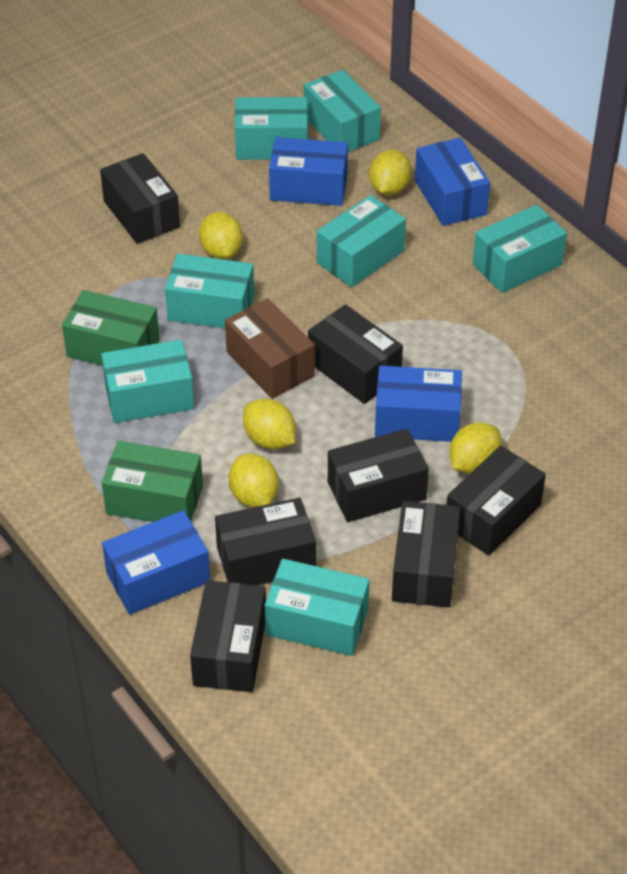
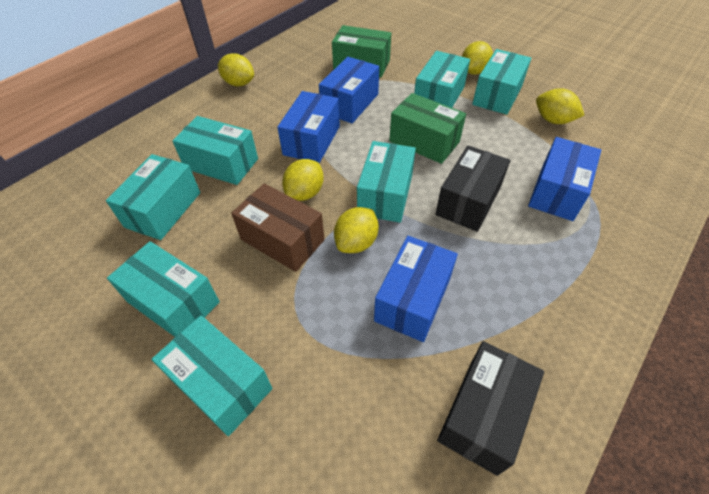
black box: [100,153,180,244] [190,580,266,692] [215,498,316,585] [308,304,403,404] [328,429,429,522] [392,501,460,608] [446,446,546,556] = 7 -> [435,145,510,232] [437,341,544,476] = 2

